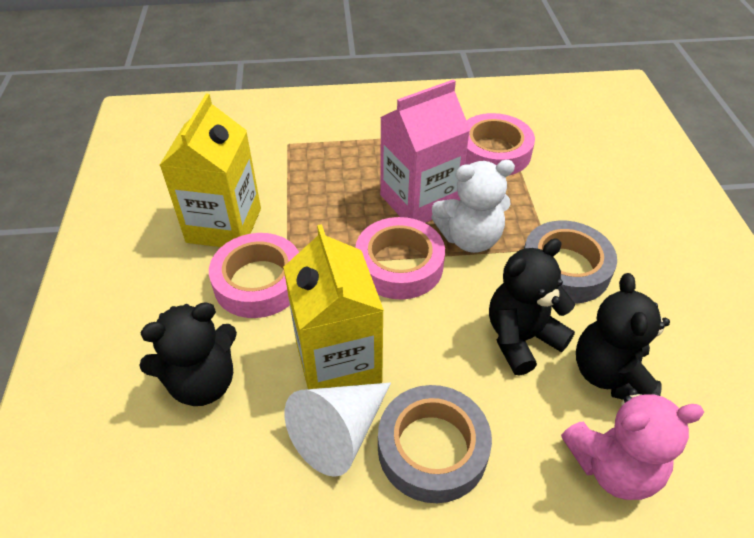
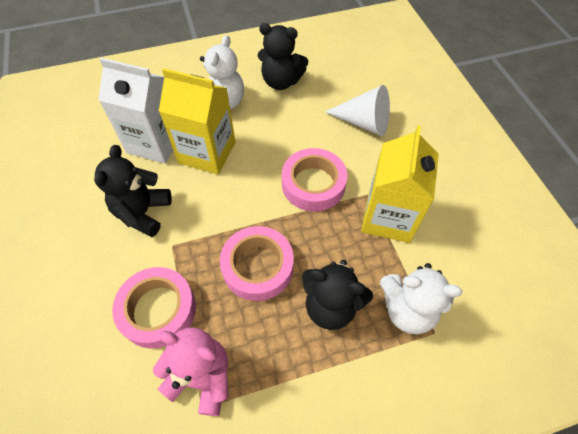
grey tape: [378,385,492,503] [524,221,617,303] = 2 -> none = 0
pink carton: [380,79,470,223] = 1 -> none = 0
white carton: none = 0 -> [98,58,173,164] = 1
white teddy bear: [431,160,515,253] = 1 -> [200,35,244,109] [380,263,462,334] = 2

